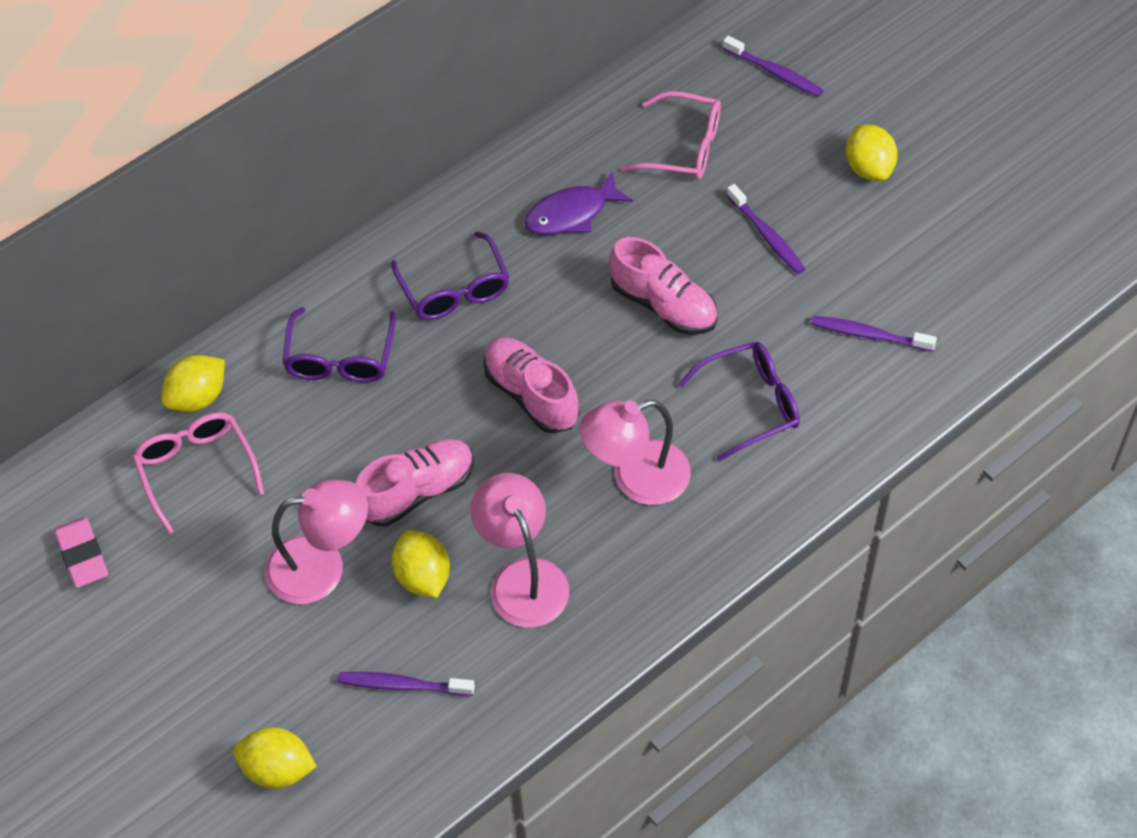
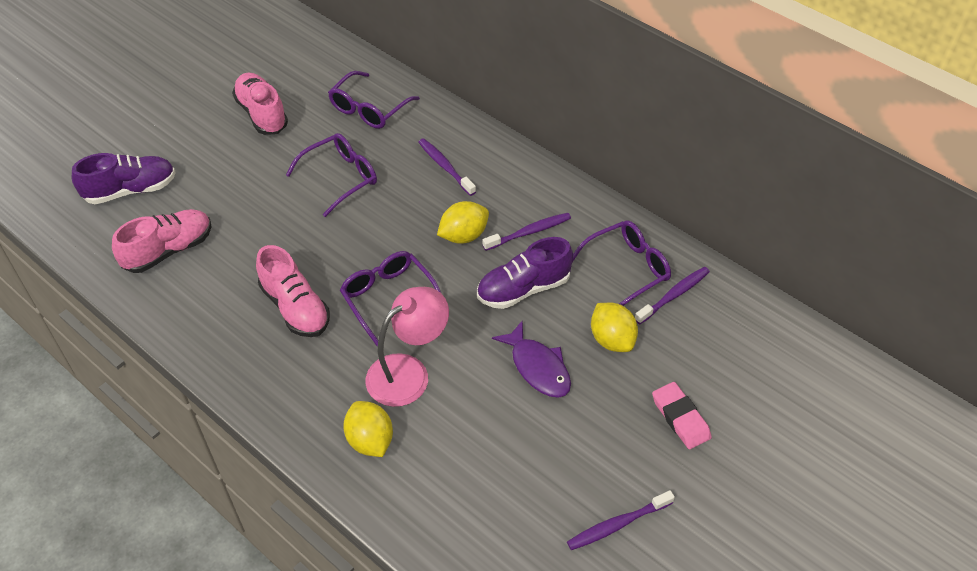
pink glasses: [133,412,264,534] [621,91,721,180] = 2 -> none = 0
pink lamp: [265,480,368,604] [471,473,569,628] [579,400,691,505] = 3 -> [365,287,449,407] = 1
purple glasses: [283,307,396,383] [391,231,510,320] [678,342,800,461] = 3 -> [286,133,377,217] [328,71,420,129] [340,251,441,346] [572,220,671,306] = 4
purple shoe: none = 0 -> [72,153,176,204] [477,237,573,309] = 2
yellow lemon: [162,355,225,412] [233,727,317,789] [392,530,450,598] [846,125,898,181] = 4 -> [343,401,393,457] [437,201,489,244] [591,303,638,352] = 3

